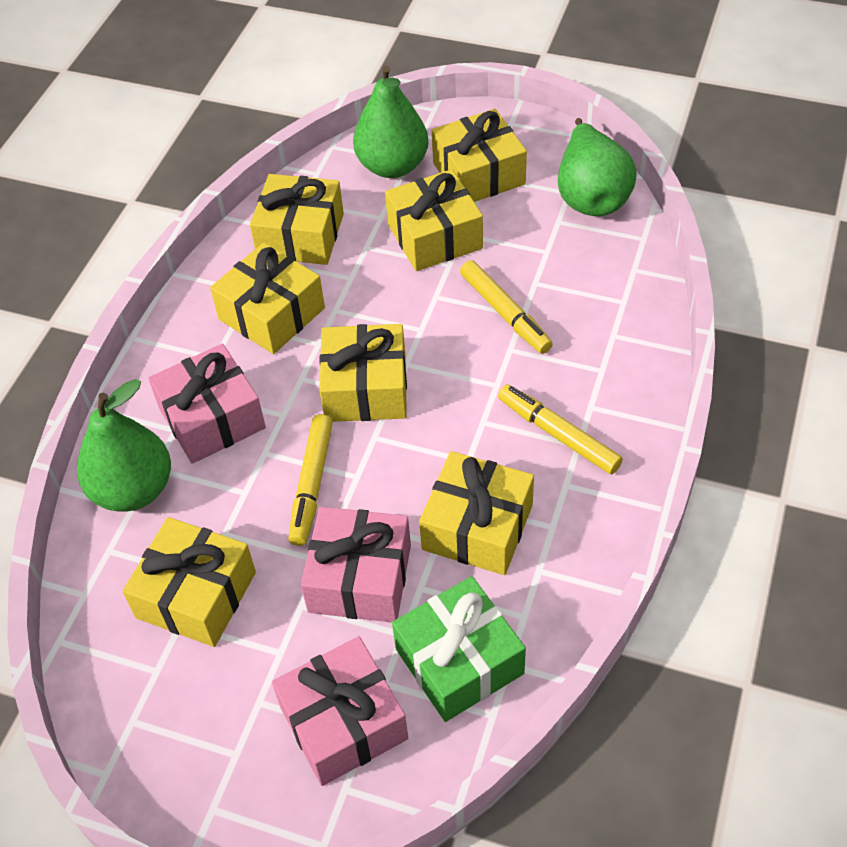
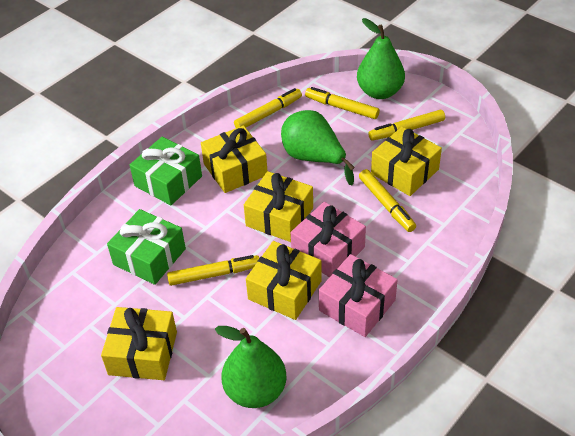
green gift: [392,576,526,722] = 1 -> [107,209,186,285] [130,137,202,205] = 2
pink gift: [148,344,266,464] [272,636,408,786] [301,507,411,622] = 3 -> [291,202,366,277] [319,254,397,337] = 2
yellow gift: [123,517,256,647] [210,243,325,354] [250,174,344,265] [319,324,407,422] [385,169,483,271] [419,451,534,575] [432,109,527,202] = 7 -> [101,307,177,380] [201,126,267,193] [244,171,313,242] [246,241,322,320] [371,127,442,196] = 5
yellow marker: [288,414,333,546] [460,260,553,354] [498,384,623,474] = 3 -> [167,255,259,286] [234,88,302,128] [305,87,380,119] [359,169,416,232] [368,110,445,141] = 5

